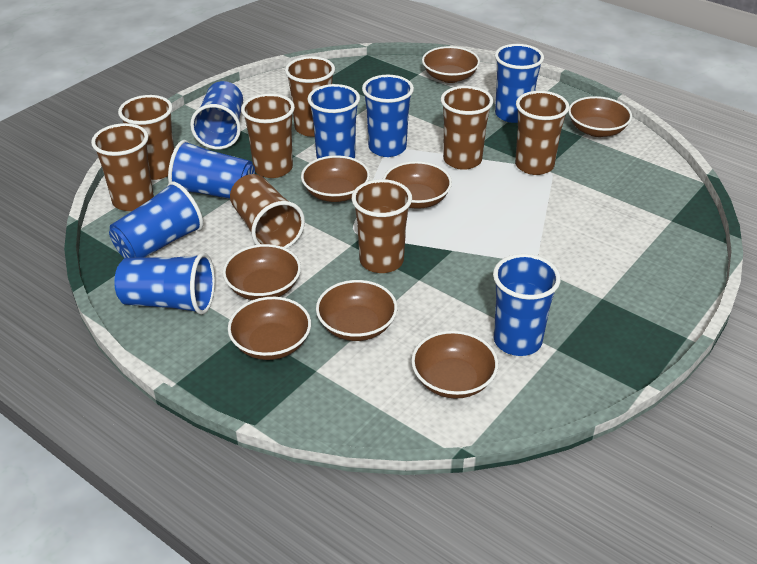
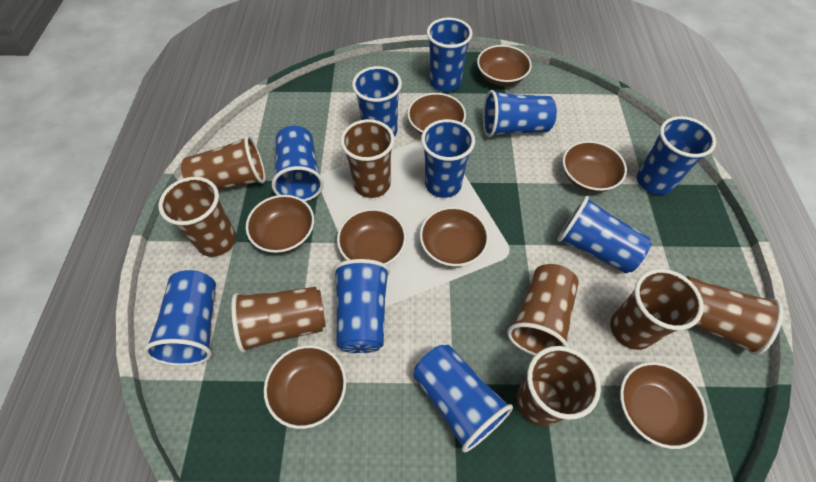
blue cup: [109,181,203,258] [114,253,215,315] [168,140,255,199] [190,81,243,149] [307,84,360,159] [362,75,414,157] [493,254,561,356] [495,44,544,123] = 8 -> [144,270,216,366] [272,126,324,201] [333,259,390,353] [352,66,402,137] [413,345,513,453] [421,119,475,198] [427,18,472,92] [483,90,557,137] [557,196,651,274] [637,116,716,195] = 10

